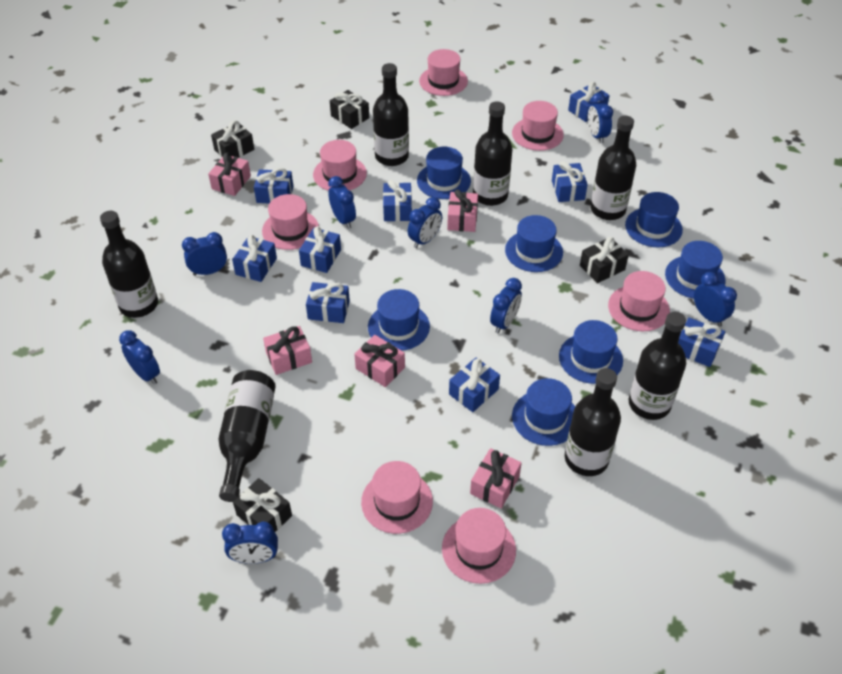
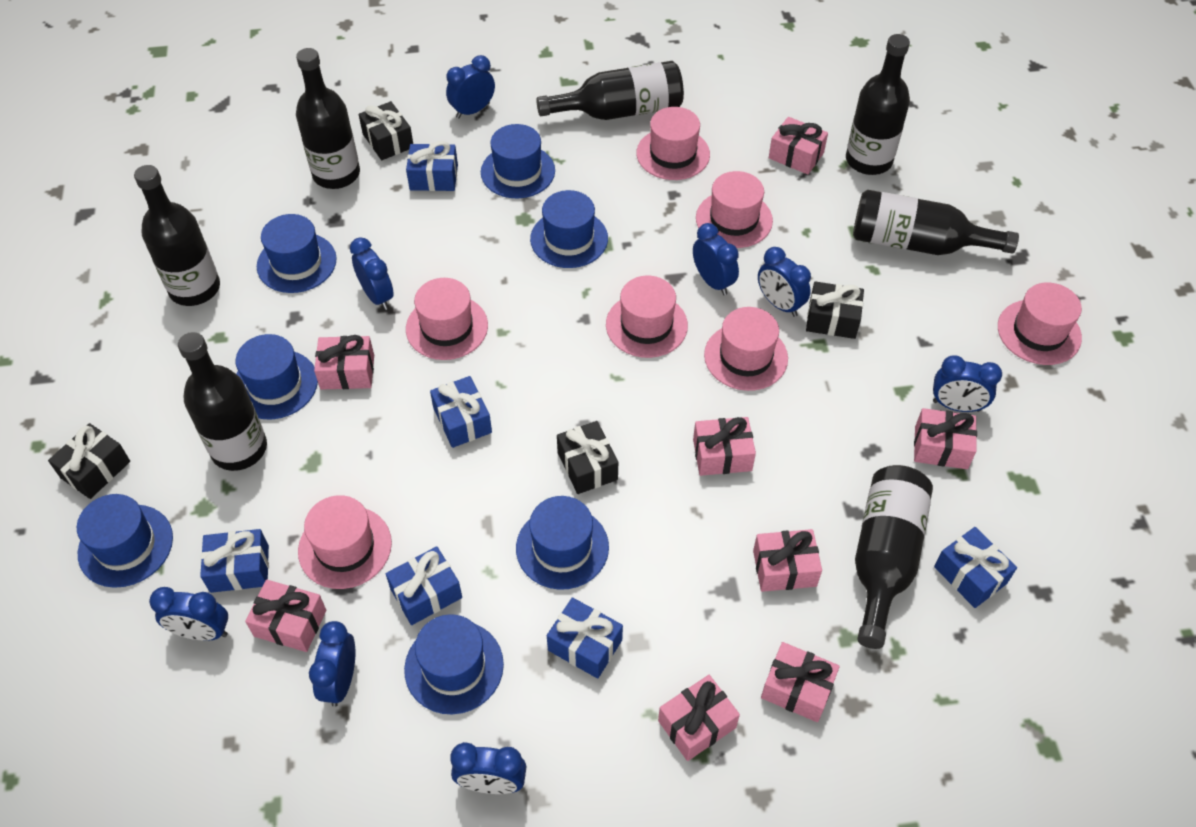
blue gift: [232,235,277,282] [254,168,293,204] [299,226,341,273] [306,282,350,323] [383,180,412,221] [449,358,500,412] [552,161,588,202] [568,82,610,122] [678,317,725,367] = 9 -> [200,529,269,593] [386,546,462,625] [406,141,458,191] [430,376,492,448] [547,597,623,679] [934,527,1017,608] = 6
pink gift: [208,152,251,196] [263,326,312,375] [354,335,405,387] [447,189,478,232] [470,448,522,508] = 5 -> [245,580,326,652] [314,335,374,390] [658,675,740,761] [693,417,756,476] [753,529,822,592] [761,642,840,722] [769,117,828,174] [914,408,977,469] = 8

